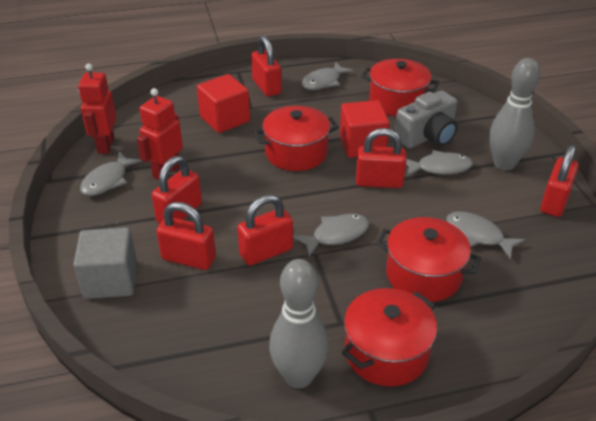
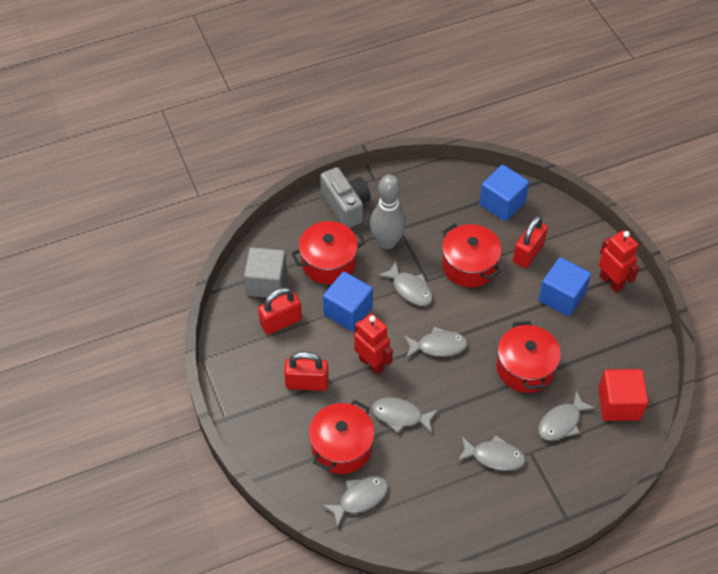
blue cube: none = 0 -> [323,271,373,331] [479,165,529,221] [538,257,591,317] = 3
grey bowling pin: [269,259,329,388] [489,58,540,171] = 2 -> [370,174,406,249] = 1
grey fish: [80,152,142,196] [293,214,369,257] [302,62,354,90] [406,150,473,177] [446,211,525,260] = 5 -> [322,476,388,528] [372,397,438,434] [378,261,433,306] [404,326,468,359] [457,435,526,471] [538,391,596,441] = 6
red cube: [197,74,250,133] [340,100,390,158] = 2 -> [598,369,648,421] = 1
red padlock: [152,156,202,223] [156,202,216,270] [237,195,293,266] [251,36,282,97] [356,128,406,188] [540,145,579,217] = 6 -> [258,288,302,335] [284,351,329,391] [513,216,548,268] = 3

